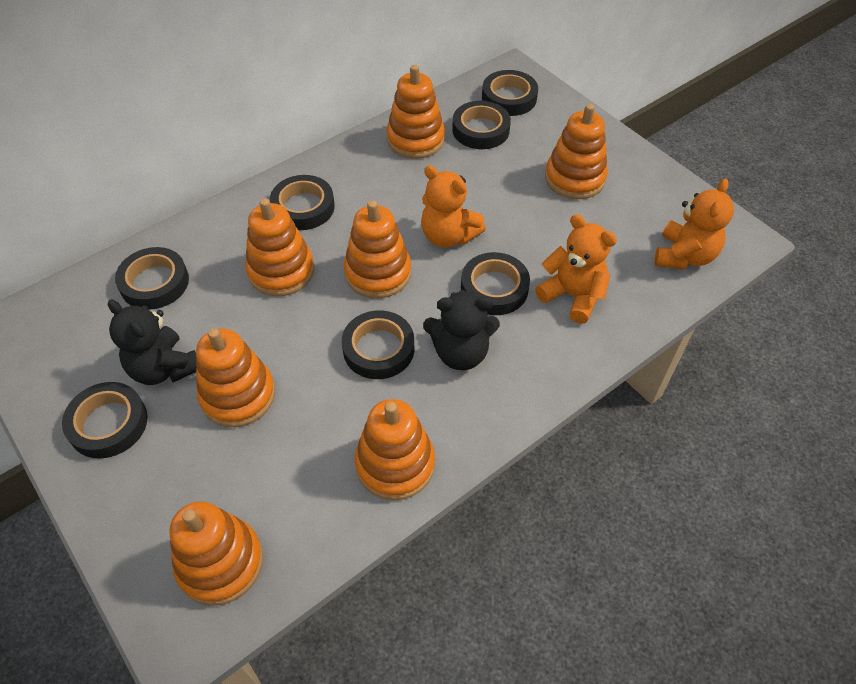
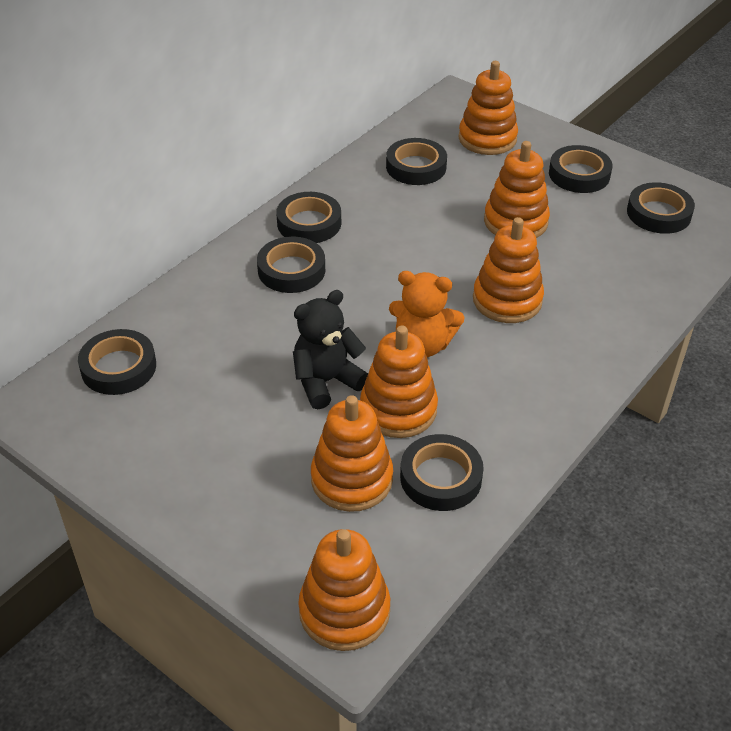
black teddy bear: [108,299,197,385] [423,290,500,370] = 2 -> [293,290,368,409] = 1
orange stacking toy: [169,501,263,606] [196,328,275,427] [245,198,314,296] [344,200,411,298] [355,399,435,500] [386,65,445,159] [545,104,608,199] = 7 -> [298,529,390,651] [311,395,393,512] [360,326,438,438] [459,61,518,155] [473,217,544,323] [484,141,550,238] = 6
orange teddy bear: [421,165,486,248] [535,214,617,324] [655,179,734,269] = 3 -> [389,271,465,358] = 1

